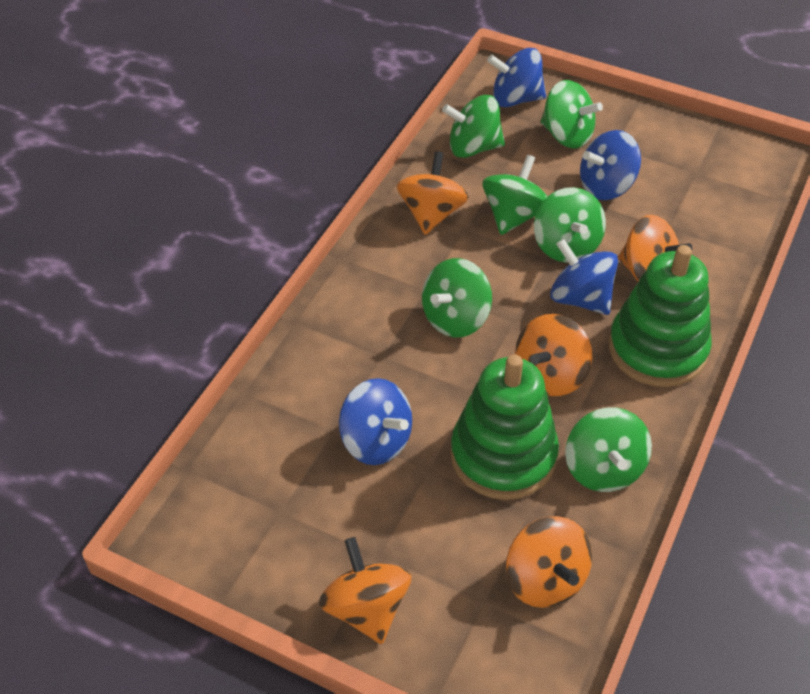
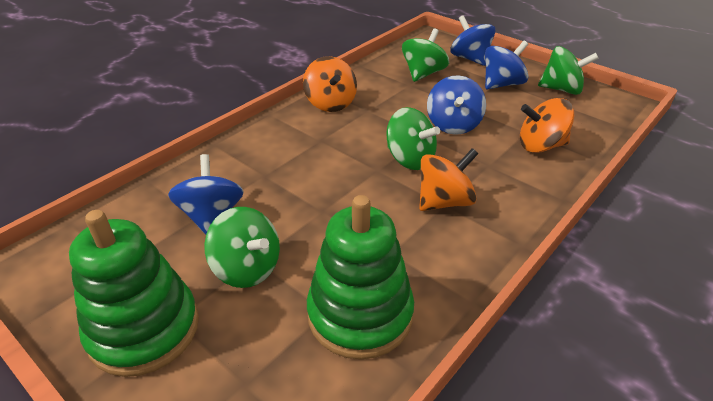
green spinning top: [422,258,492,337] [442,95,505,158] [482,155,548,235] [534,187,606,263] [541,80,603,148] [565,407,652,492] = 6 -> [204,207,280,288] [386,107,440,170] [402,29,449,82] [538,46,599,95] = 4
orange spinning top: [319,537,411,644] [397,151,469,235] [506,516,592,608] [515,314,592,396] [618,215,692,281] = 5 -> [303,56,357,112] [419,148,478,211] [520,98,574,153] = 3

